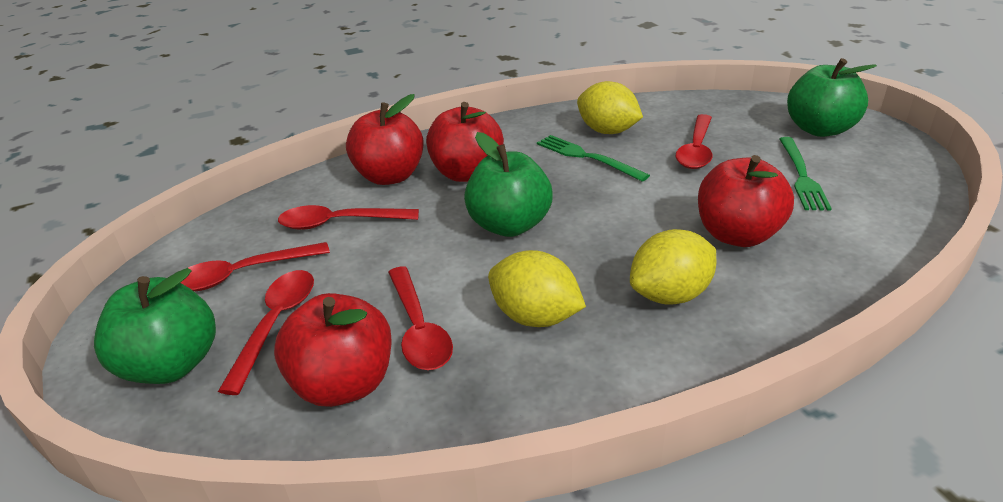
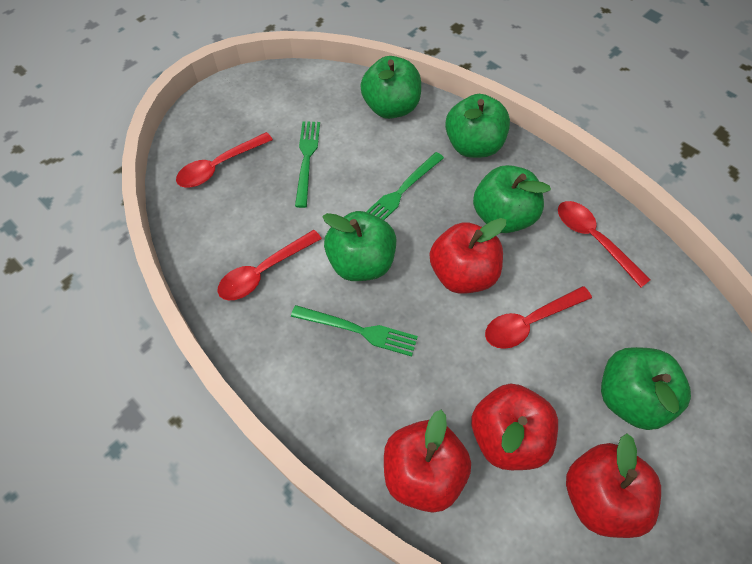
green apple: [94,268,216,384] [464,132,553,237] [787,58,877,137] = 3 -> [322,211,396,281] [360,56,421,119] [445,94,510,158] [473,165,551,233] [601,347,691,430] = 5
green fork: [537,135,650,182] [779,137,832,211] = 2 -> [291,305,418,356] [295,121,320,208] [366,152,444,220] = 3
red spoon: [180,242,330,291] [218,270,314,395] [278,205,419,230] [388,266,453,370] [676,114,712,169] = 5 -> [176,132,273,188] [218,230,322,300] [485,286,592,349] [558,201,650,287] = 4
yellow lemon: [488,250,586,327] [577,81,643,134] [630,229,716,305] = 3 -> none = 0

